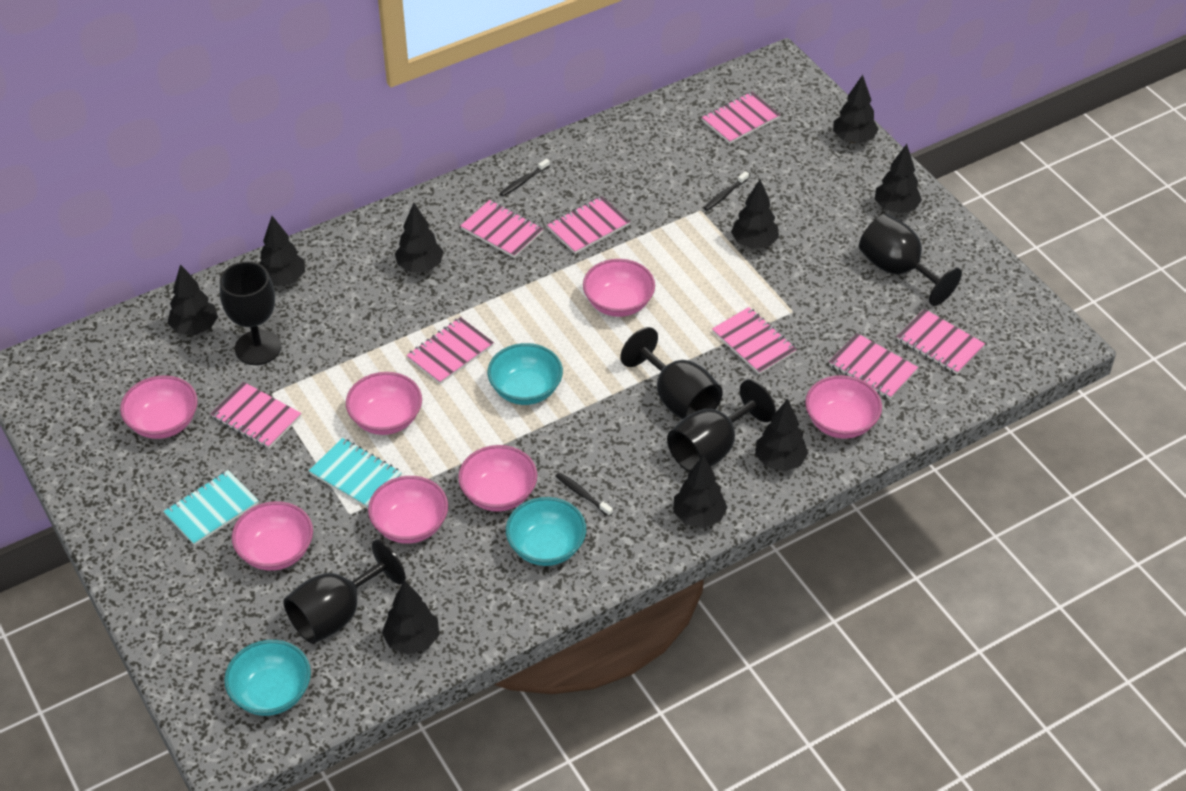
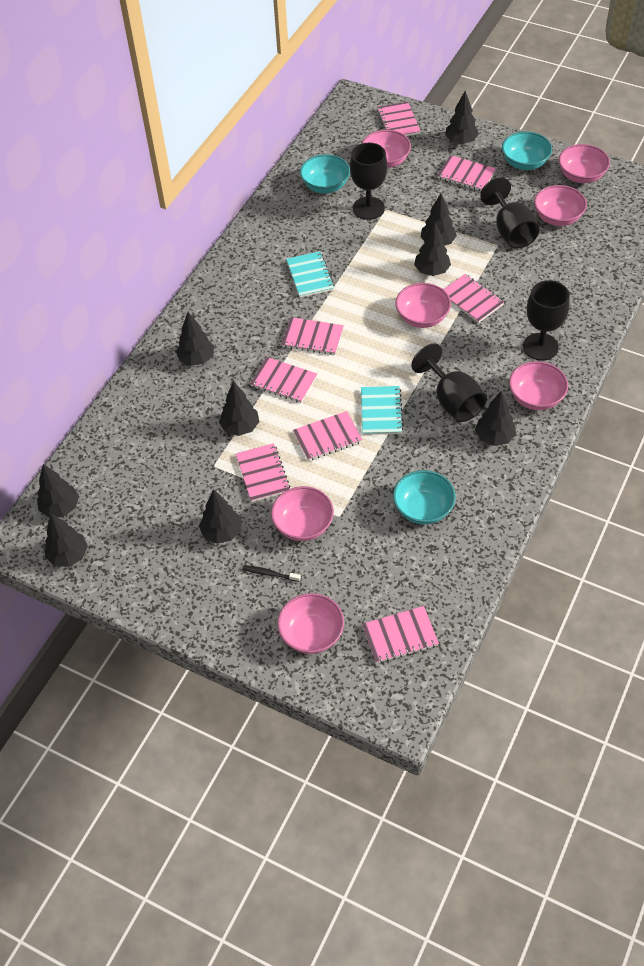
black goblet: [220,262,281,365] [283,539,406,644] [620,327,723,420] [667,379,776,472] [859,214,962,306] = 5 -> [350,143,387,220] [411,343,487,422] [480,177,540,249] [523,280,570,361] = 4
black toothbrush: [500,159,550,196] [556,472,613,516] [704,171,749,211] = 3 -> [242,565,301,582] = 1

